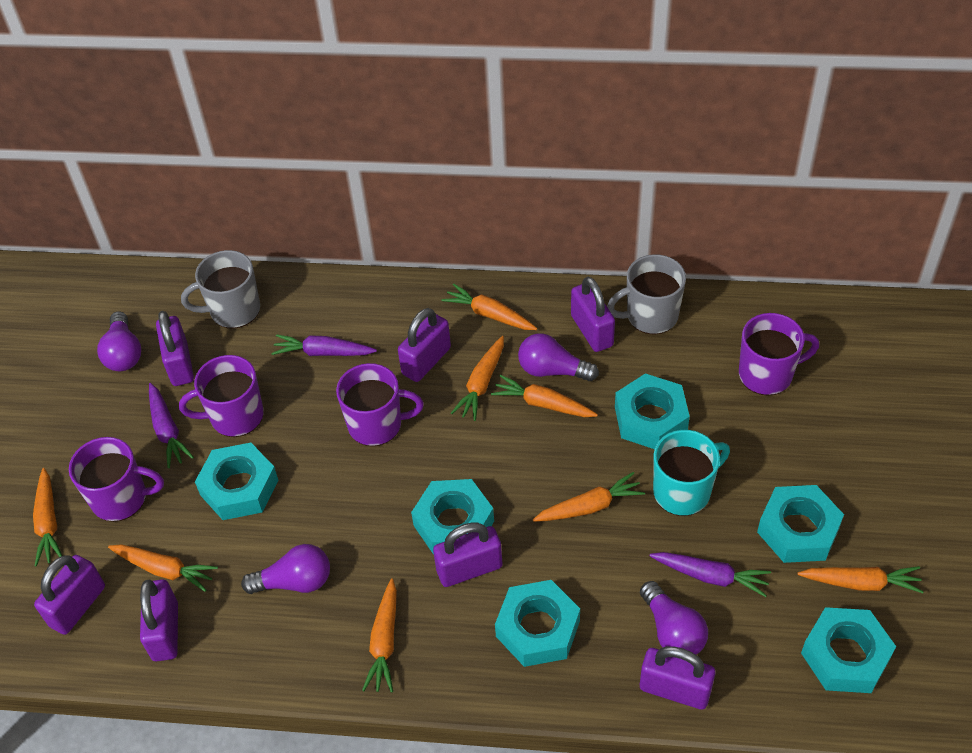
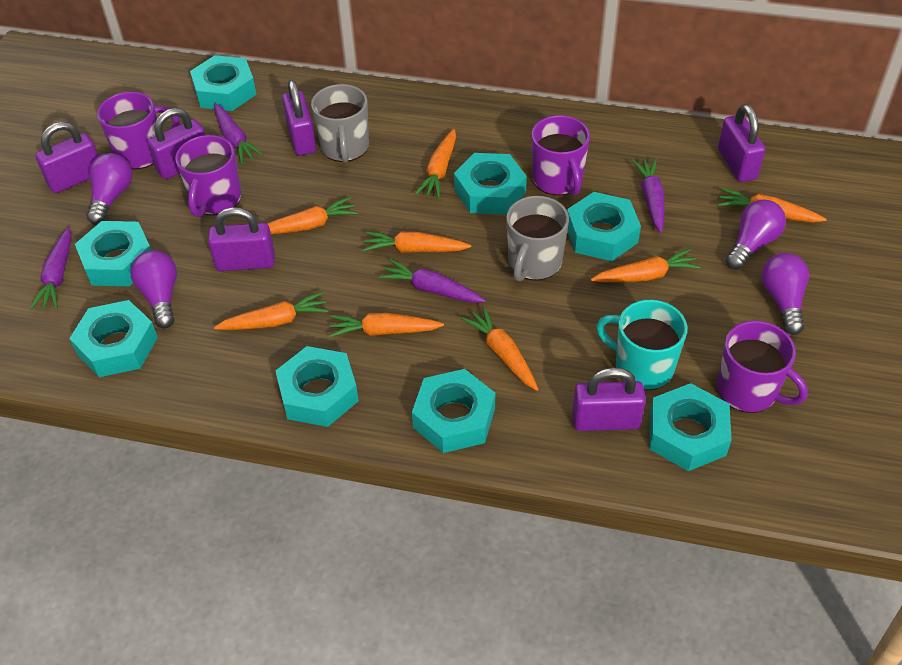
purple carrot: [149,383,194,468] [271,334,377,356] [650,552,771,597] = 3 -> [30,227,71,310] [214,103,264,164] [379,259,486,303] [632,158,665,233] = 4
purple padlock: [34,555,105,635] [140,579,178,661] [156,311,194,386] [398,308,451,382] [433,523,503,587] [571,277,615,352] [640,646,716,710] = 7 -> [35,122,98,193] [147,108,205,179] [208,207,275,271] [282,80,316,156] [572,367,646,431] [718,104,765,182] = 6
turquoise nut: [195,443,278,520] [411,479,494,555] [495,580,580,667] [615,374,690,449] [757,485,844,563] [801,607,896,693] = 6 -> [69,300,158,377] [75,221,151,286] [190,55,257,111] [276,346,359,427] [412,369,495,453] [454,153,527,215] [567,192,641,261] [650,383,731,471] = 8

